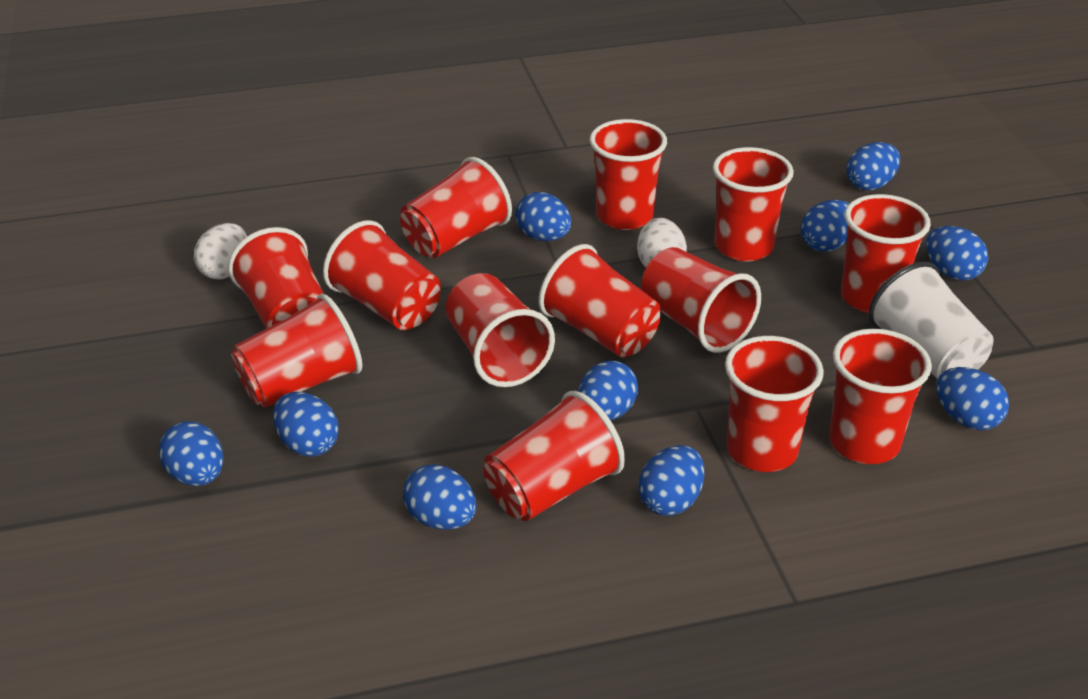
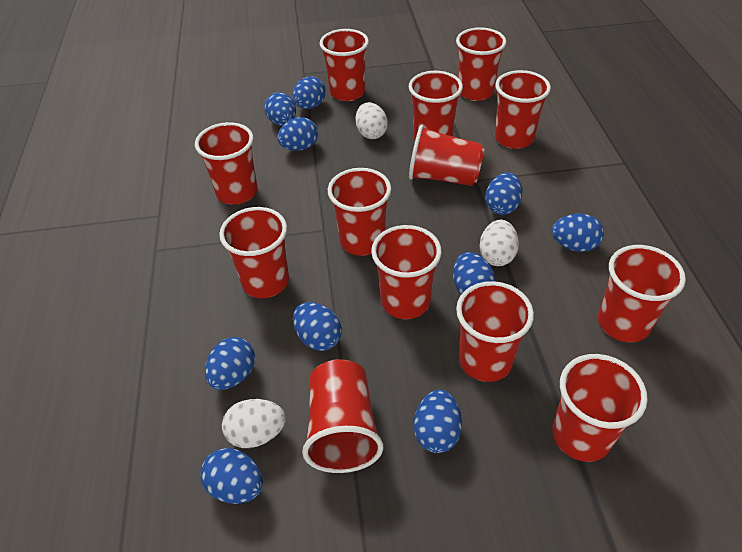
white cup: [868,261,994,379] = 1 -> none = 0
white egg: [194,223,247,280] [637,218,687,268] = 2 -> [222,399,286,448] [355,102,388,139] [479,220,519,266] = 3

